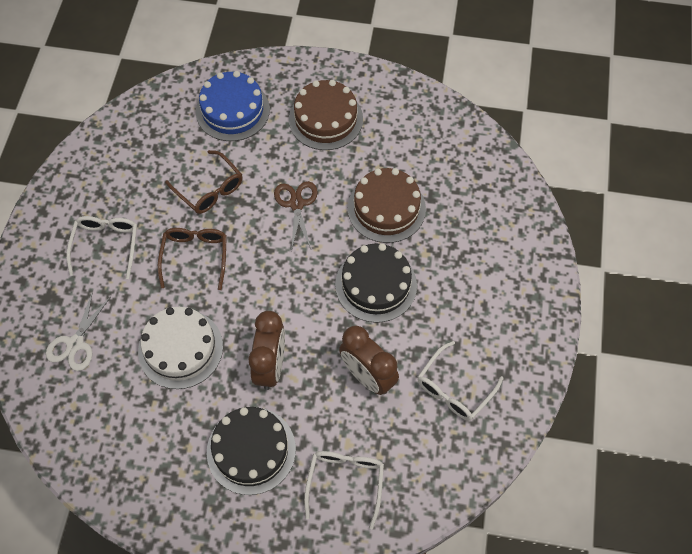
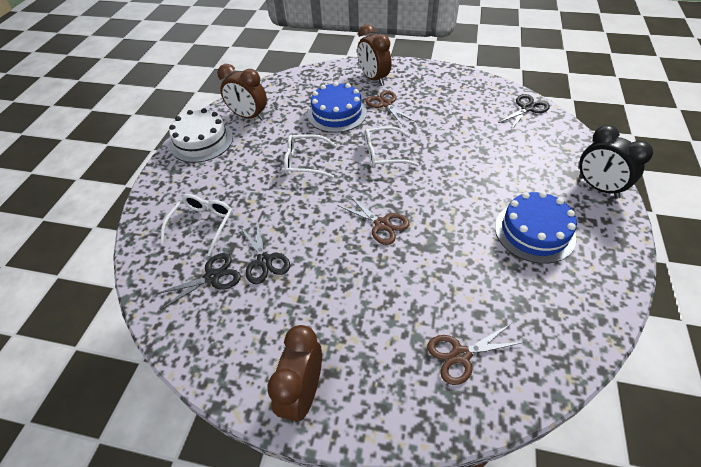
black cake: [207,407,296,495] [335,243,417,323] = 2 -> none = 0
black clock: none = 0 -> [579,125,653,199] = 1
black scissors: none = 0 -> [155,253,241,310] [241,220,290,284] [498,94,550,130] = 3
blue cake: [196,71,270,141] = 1 -> [308,82,367,133] [495,191,577,264] = 2
brown cake: [289,80,363,150] [348,168,426,243] = 2 -> none = 0
brown clock: [248,311,285,390] [339,326,399,395] = 2 -> [217,64,267,120] [267,325,322,423] [357,24,392,86] = 3
brown glasses: [158,228,227,290] [165,150,242,214] = 2 -> none = 0
brown scissors: [274,181,318,251] = 1 -> [337,195,410,245] [365,90,416,126] [427,324,524,385] = 3
white scissors: [46,291,110,371] = 1 -> none = 0

